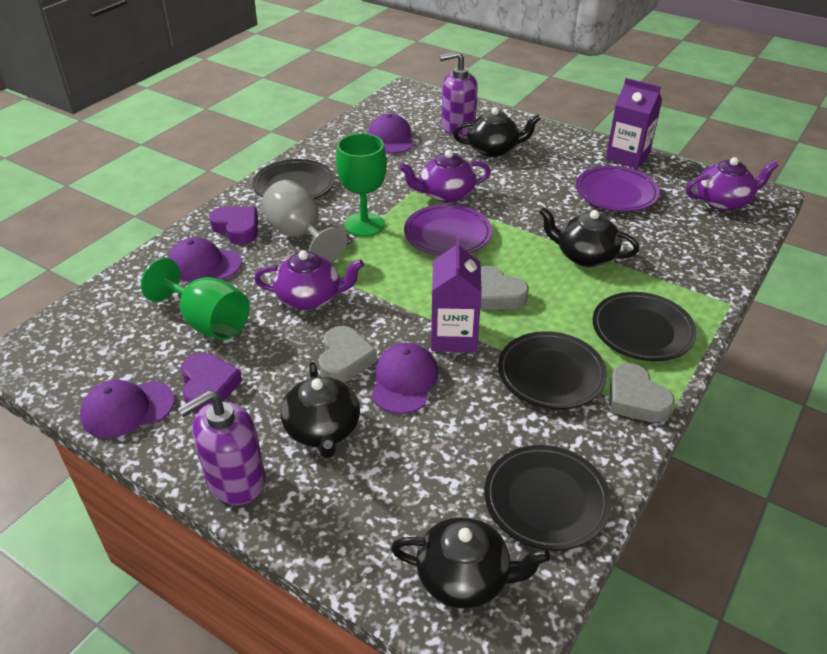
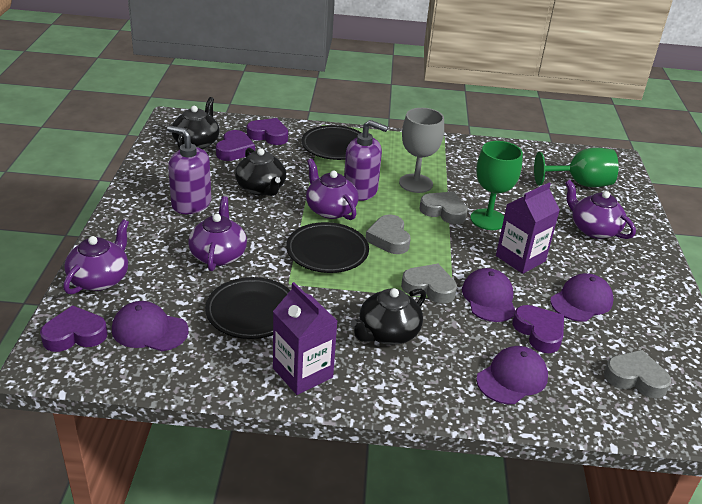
black plate: [253,159,334,199] [484,445,611,551] [498,331,607,409] [593,292,697,361] = 4 -> [205,277,290,339] [286,222,369,273] [302,125,362,160] = 3
black teapot: [281,362,360,458] [391,517,550,608] [453,107,540,157] [539,207,639,267] = 4 -> [172,97,219,149] [235,148,286,196] [350,288,426,345] = 3
grey heart: [319,326,377,383] [480,266,529,310] [610,363,675,423] = 3 -> [366,214,411,254] [401,264,457,304] [419,192,468,224] [604,350,671,398] = 4
purple heart: [181,353,242,413] [209,206,258,244] = 2 -> [40,305,108,352] [216,130,255,161] [247,118,288,145] [512,305,564,353] = 4
purple plate: [404,204,492,256] [576,166,660,211] = 2 -> none = 0
purple teapot: [254,250,364,310] [399,150,491,203] [686,157,779,211] = 3 -> [63,219,129,295] [188,196,247,271] [306,159,359,220] [565,180,636,239] = 4

